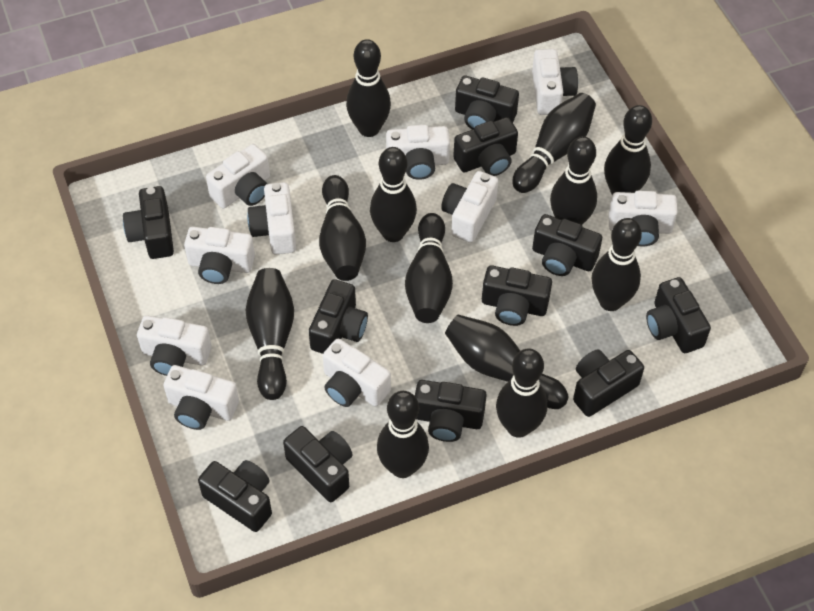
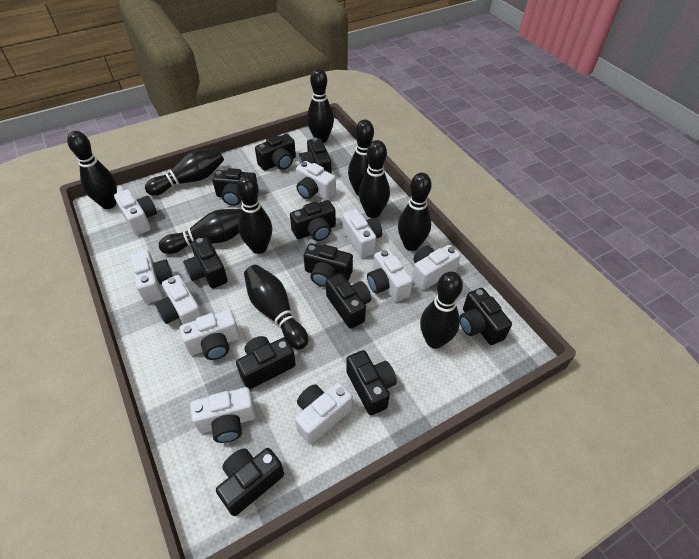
black bowling pin: [246,268,294,400] [319,175,366,281] [346,39,391,137] [370,147,417,242] [377,391,429,478] [405,213,453,323] [445,314,568,409] [496,348,547,438] [512,93,596,193] [550,136,597,225] [592,218,642,311] [604,105,652,195] = 12 -> [67,131,117,209] [145,148,224,196] [159,209,242,254] [237,175,272,254] [244,265,308,350] [307,68,334,143] [348,119,374,196] [359,140,390,218] [398,173,432,251] [420,271,463,349] = 10

